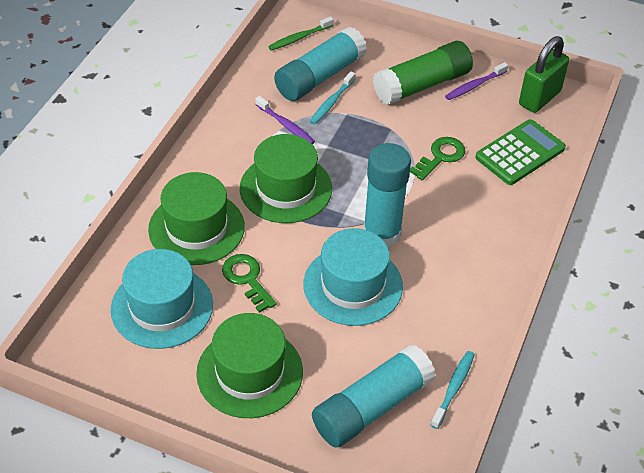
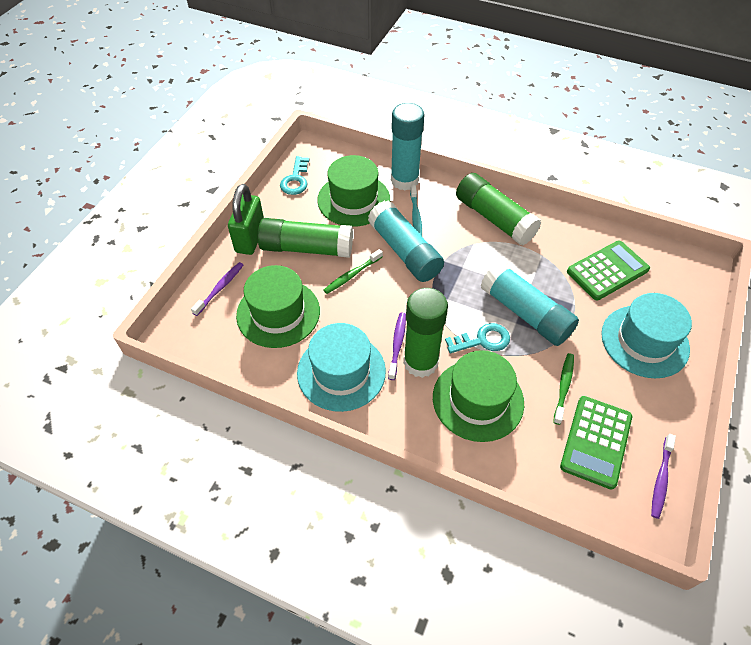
green calculator: [475,119,566,185] = 1 -> [560,396,632,490] [567,240,650,301] = 2
green glue stick: [373,41,473,105] = 1 -> [258,218,353,258] [403,288,448,378] [456,173,541,245] = 3
green key: [222,254,277,313] [410,137,465,181] = 2 -> none = 0
green toothbrush: [268,16,334,51] = 1 -> [323,249,383,294] [553,353,574,425] = 2
purple toothbrush: [255,96,315,145] [445,62,508,100] = 2 -> [191,262,244,316] [388,312,406,380] [651,434,676,519] = 3
turquoise key: none = 0 -> [280,156,310,195] [445,323,510,353] = 2
turquoise toothbrush: [310,71,355,125] [431,351,475,429] = 2 -> [410,185,422,236] = 1

